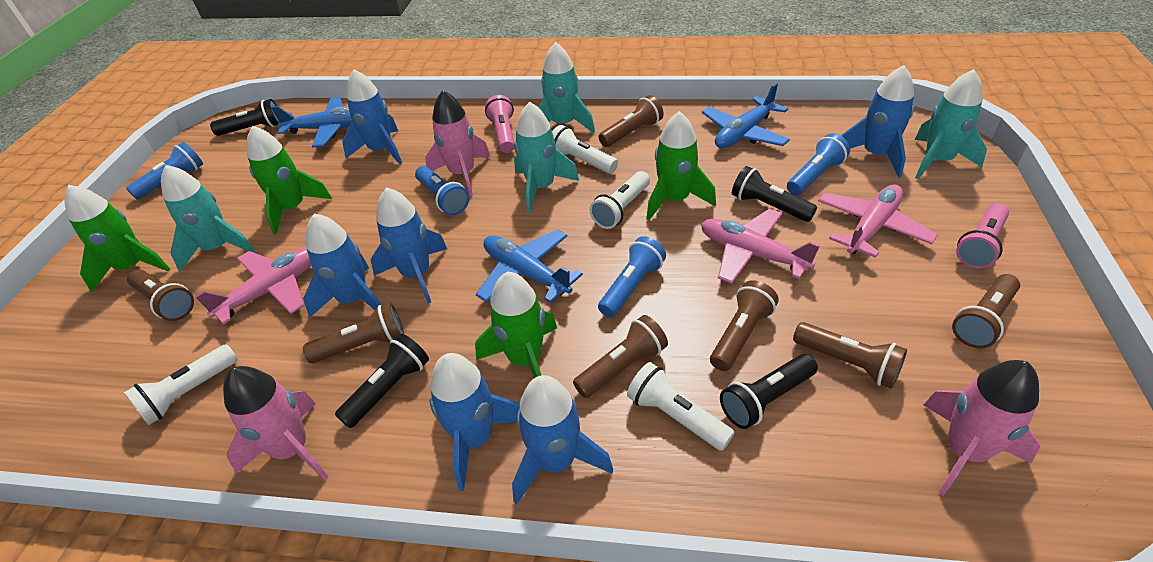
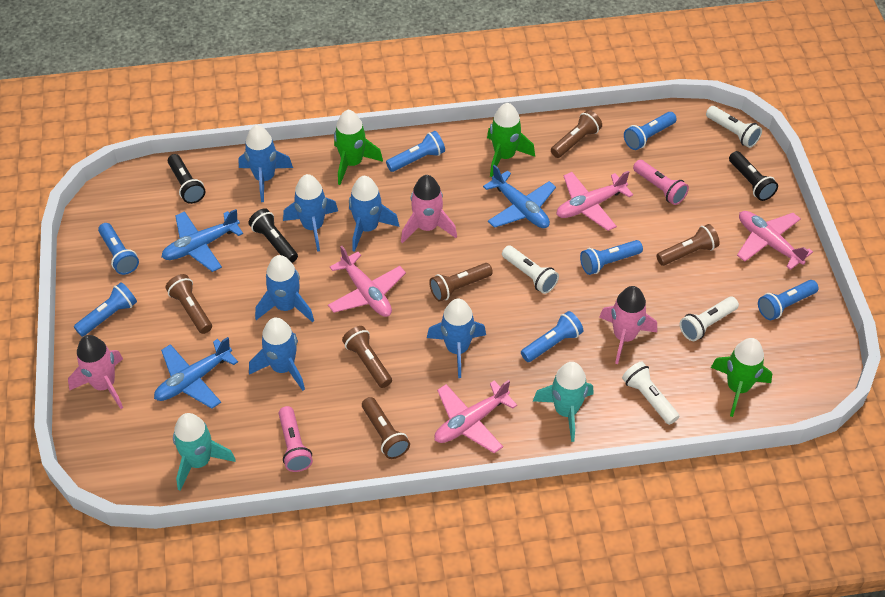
black flashlight: [210,99,279,136] [335,334,429,428] [720,354,818,429] [732,166,817,222] = 4 -> [168,154,205,204] [248,208,298,263] [729,151,778,201] = 3
blue flashlight: [126,142,203,200] [415,166,469,215] [598,236,666,318] [787,133,850,195] = 4 -> [74,282,137,337] [98,223,139,275] [386,131,445,172] [521,311,583,362] [580,240,643,275] [624,112,677,150] [758,280,818,320] = 7
brown flashlight: [127,269,194,321] [303,303,404,363] [573,315,668,398] [599,95,664,147] [710,280,778,371] [793,322,907,389] [952,274,1020,348] = 7 -> [166,274,212,334] [342,326,392,388] [362,397,410,459] [429,263,493,302] [551,110,602,158] [656,224,720,266] = 6
green rocket: [64,185,170,292] [247,126,332,235] [475,271,557,378] [646,111,716,221] = 4 -> [334,110,383,185] [487,103,535,177] [711,338,772,417] = 3
pink plane: [195,248,312,325] [701,209,820,284] [818,184,938,258] = 3 -> [328,246,406,317] [434,380,517,453] [556,171,633,231] [737,211,813,270] = 4
turquoise rocket: [161,165,255,271] [514,102,579,213] [539,42,595,133] [914,69,987,179] = 4 -> [173,413,236,491] [533,362,593,442] = 2

